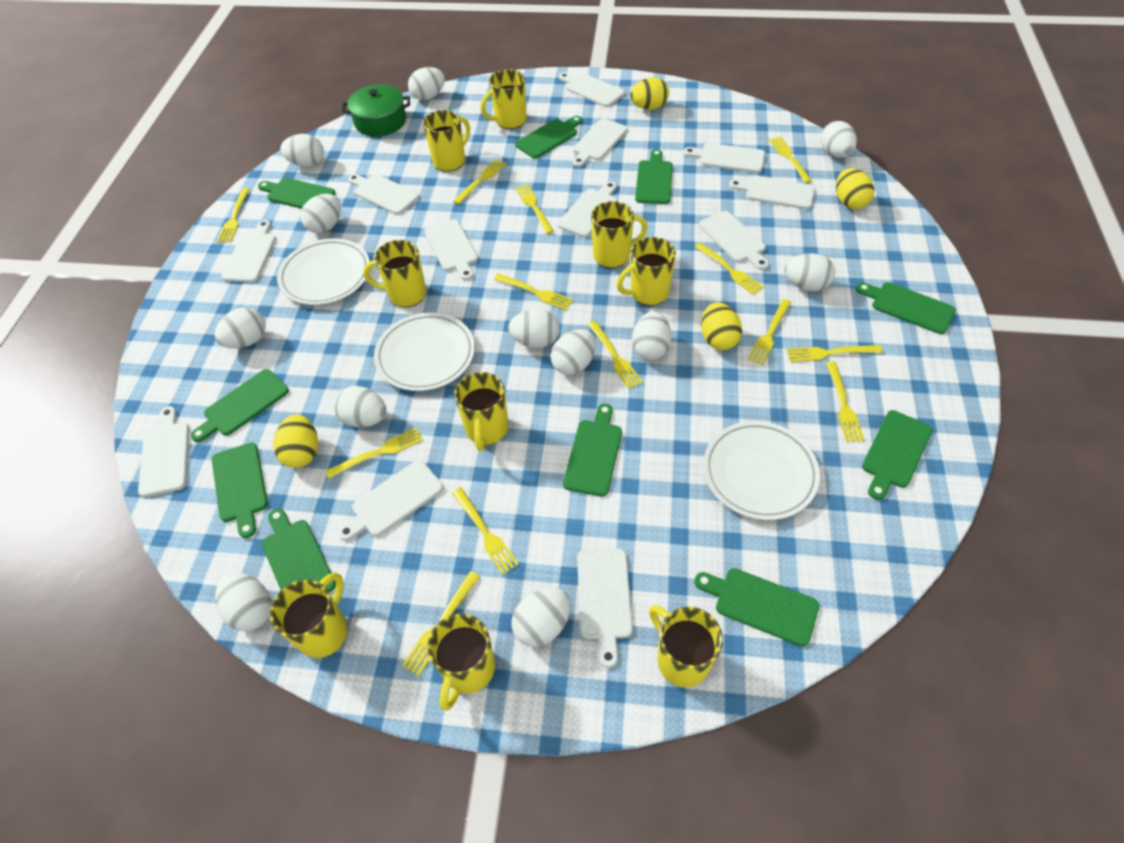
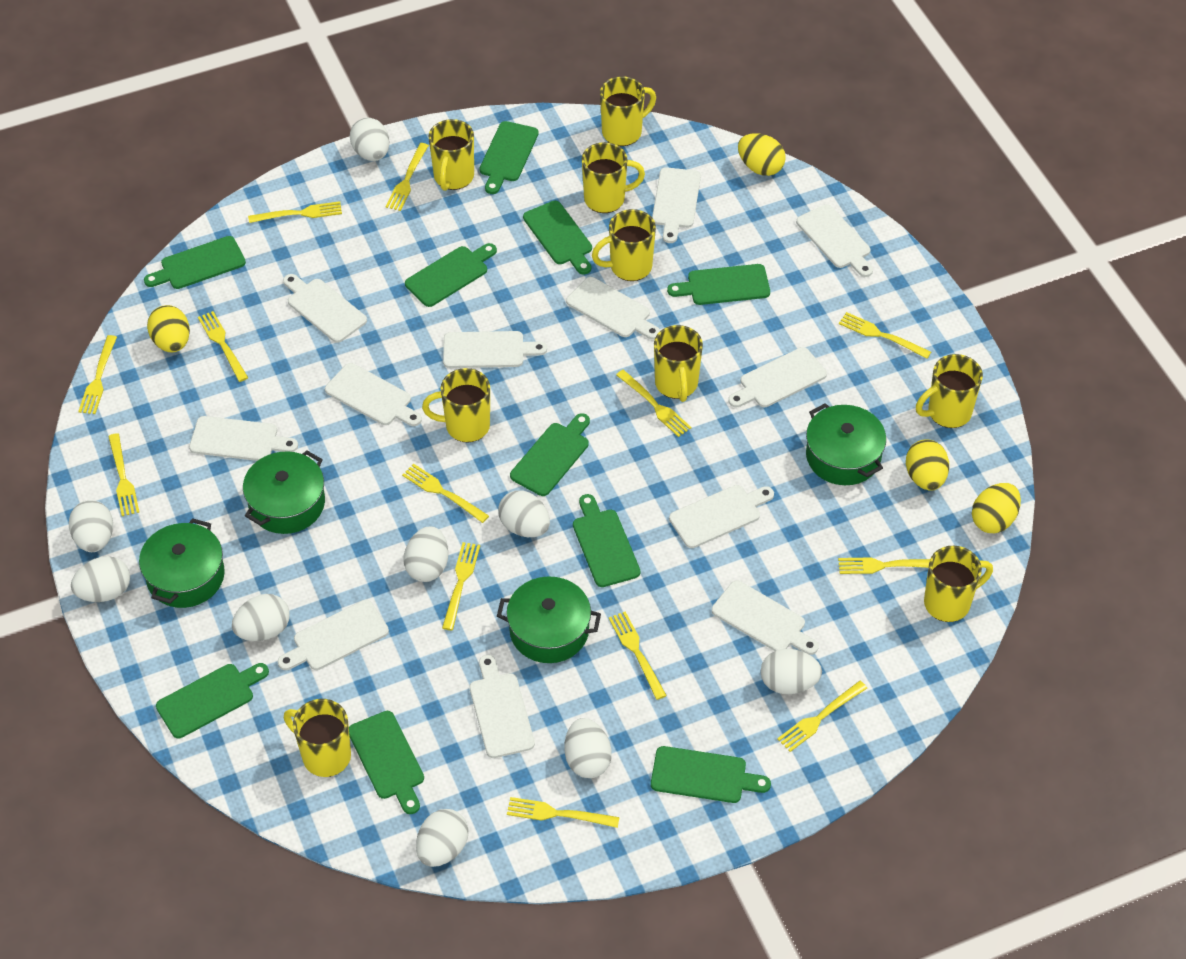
green pot: [342,84,410,137] = 1 -> [139,518,225,608] [243,450,325,534] [497,576,601,663] [806,403,886,485] = 4
white egg: [215,307,266,348] [215,573,272,631] [280,134,324,167] [301,194,341,233] [333,386,386,427] [408,67,445,100] [508,309,560,348] [511,588,571,647] [551,329,596,375] [632,311,672,360] [784,253,835,291] [821,121,857,158] = 12 -> [69,500,113,552] [71,556,130,602] [232,594,290,641] [350,118,389,161] [404,526,448,582] [416,809,468,867] [498,490,550,537] [565,718,612,778] [761,649,822,694] = 9
white plate: [277,238,370,305] [374,312,475,391] [703,421,820,520] = 3 -> none = 0

